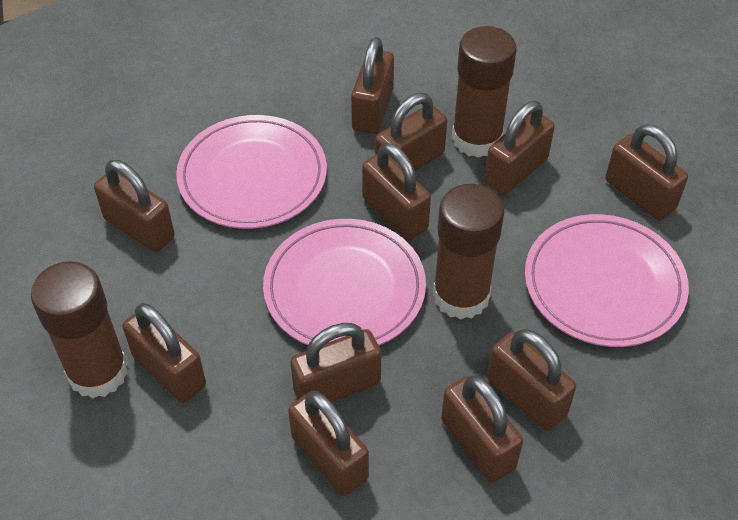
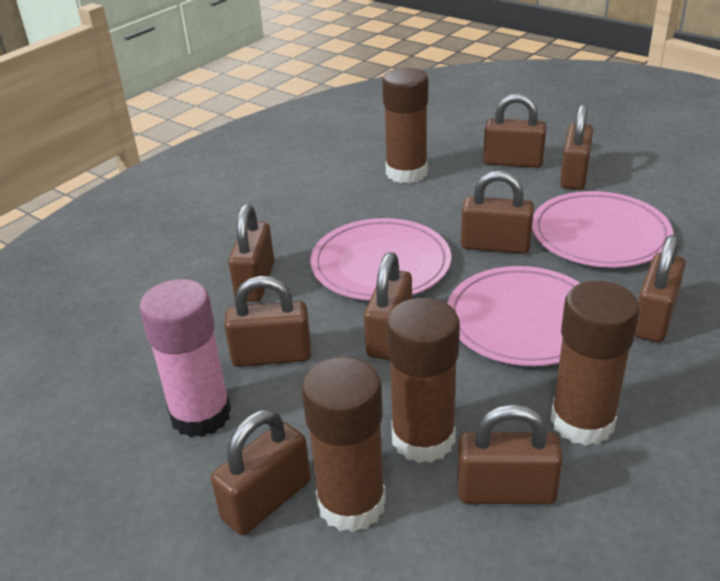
brown glue stick: [31,261,128,399] [433,184,505,320] [452,26,517,158] = 3 -> [302,357,386,532] [382,68,428,184] [386,298,460,463] [550,281,640,446] = 4
brown padlock: [94,160,175,252] [123,303,206,402] [288,391,369,496] [290,323,381,402] [351,37,394,134] [362,143,431,240] [375,93,447,171] [441,376,523,482] [484,101,555,195] [487,329,576,431] [606,124,688,220] = 11 -> [211,409,311,535] [224,276,311,367] [228,204,274,302] [364,252,412,360] [457,404,563,504] [461,171,534,254] [483,94,547,168] [560,104,593,190] [635,235,685,342] = 9
pink glue stick: none = 0 -> [140,279,231,438] = 1

